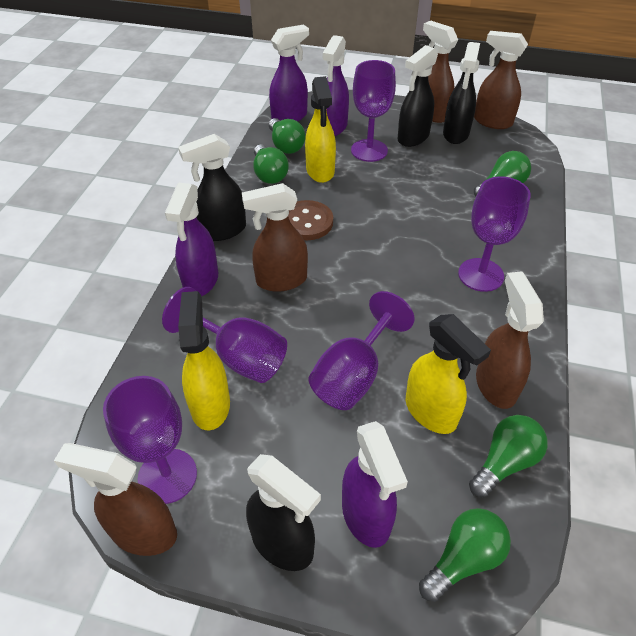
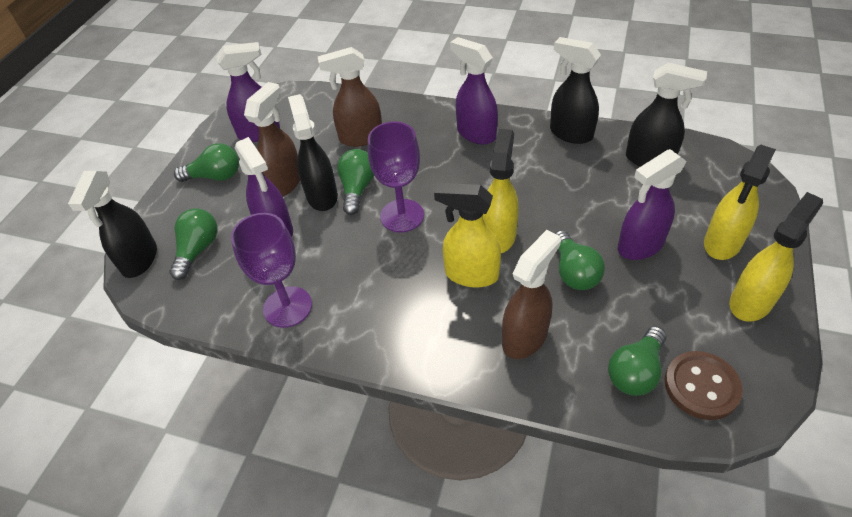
brown spray bottle: [54,443,177,556] [242,183,308,292] [423,21,458,123] [474,31,528,129] [476,271,544,409] = 5 -> [244,82,300,196] [317,47,382,147] [502,230,561,359] = 3
purple goblet: [103,376,197,504] [162,287,287,383] [309,291,415,410] [351,60,396,162] [458,176,531,292] = 5 -> [231,213,312,328] [368,122,424,232] = 2
yellow spray bottle: [178,291,230,431] [305,76,336,183] [406,314,491,434] = 3 -> [434,183,501,288] [482,129,519,253] [704,145,776,260] [729,192,823,322] = 4

